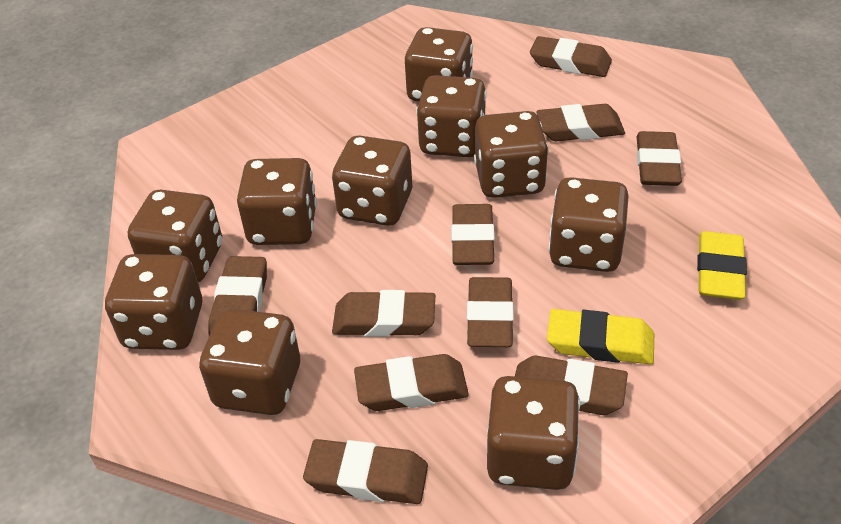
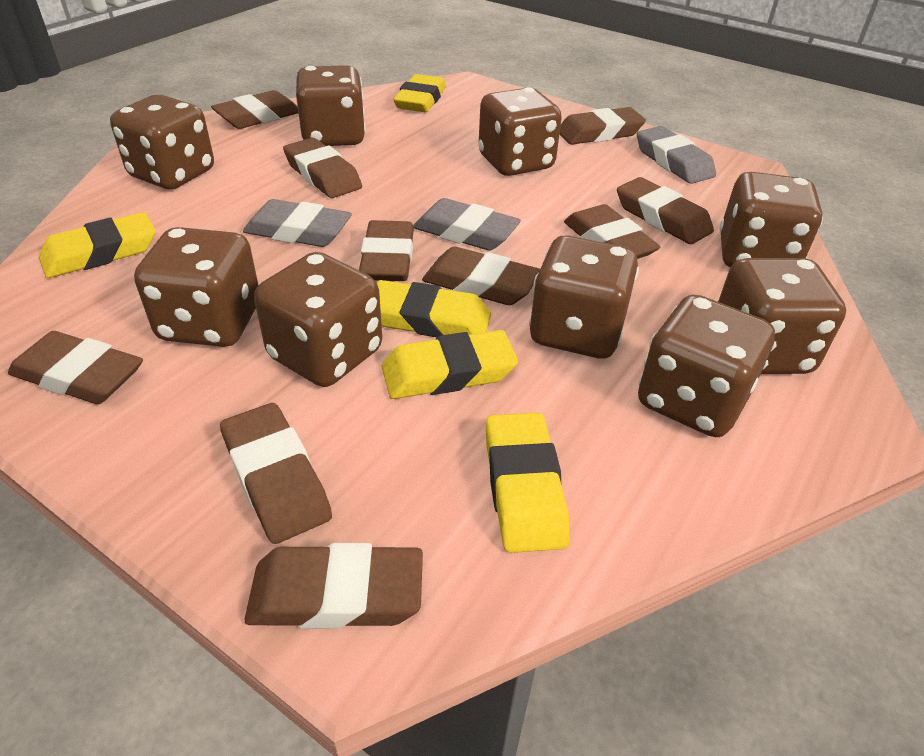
brown dice: [105,254,202,350] [128,190,222,282] [199,309,300,415] [237,158,317,245] [332,135,412,226] [405,27,473,102] [416,75,487,157] [474,111,549,198] [487,376,580,490] [548,177,629,272] = 10 -> [110,95,214,189] [134,227,259,347] [254,252,382,387] [296,65,366,146] [478,87,562,176] [529,235,639,359] [638,294,775,437] [718,258,846,374] [719,172,823,267] = 9
grey eraser: none = 0 -> [243,199,352,247] [413,198,521,251] [637,126,716,184] = 3
yellow eraser: [547,309,654,364] [697,231,747,300] = 2 -> [39,212,156,278] [377,280,491,337] [382,330,518,399] [393,74,446,112] [486,413,570,553] = 5

